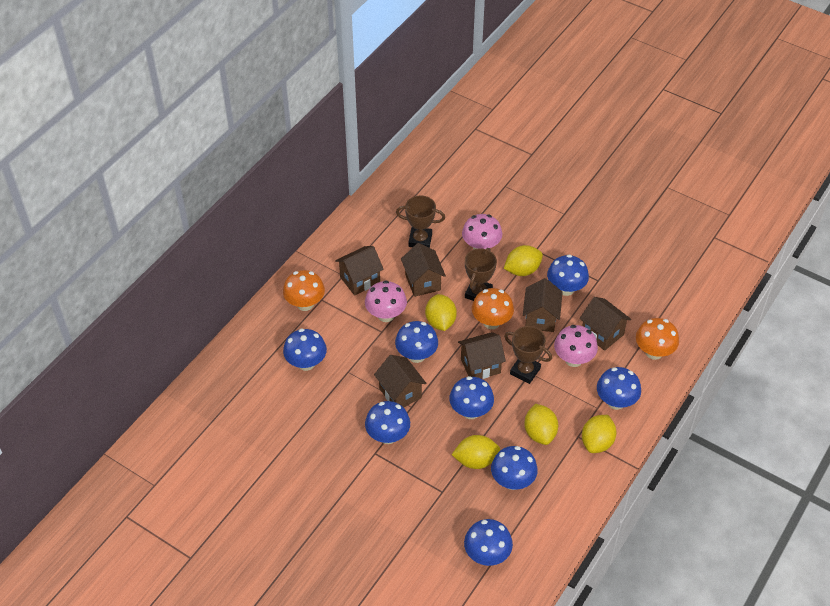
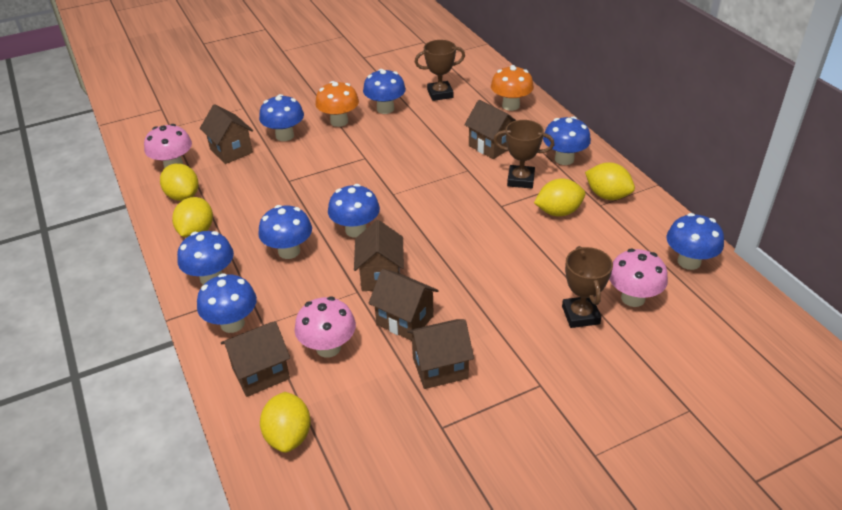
orange mushroom: [283,270,325,311] [472,288,514,329] [636,318,679,360] = 3 -> [315,81,359,127] [491,65,534,111] = 2

